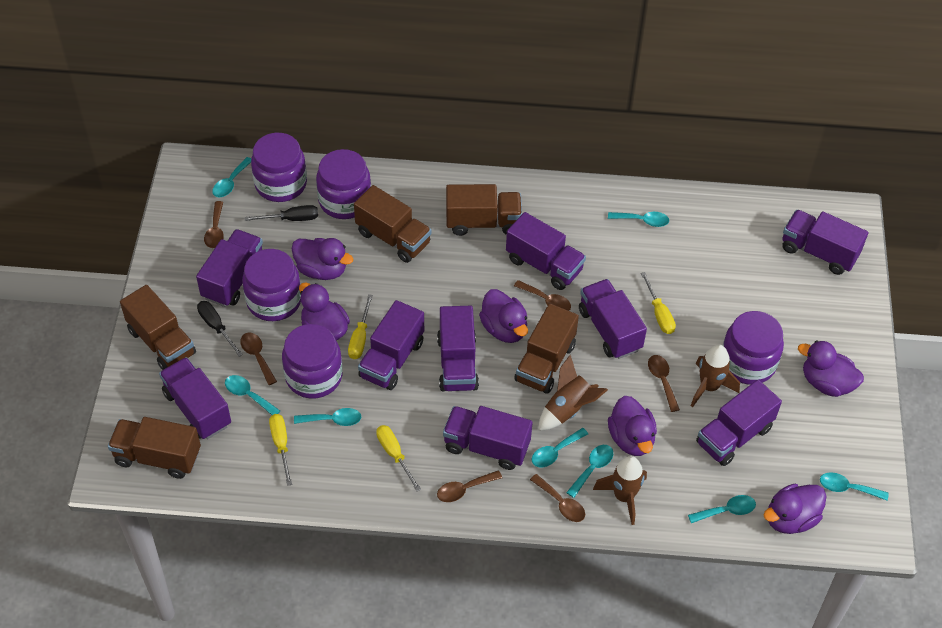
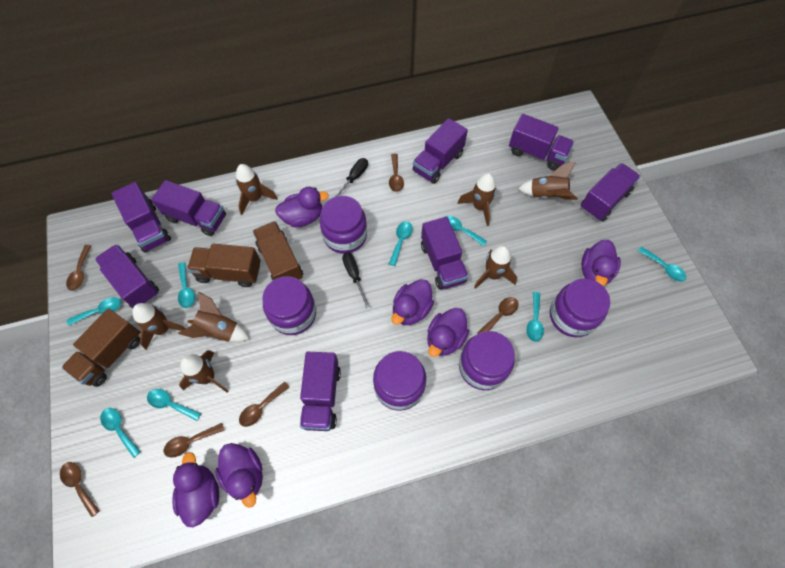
brown rocket: [539,355,608,430] [593,456,647,525] [691,345,740,407] = 3 -> [132,303,186,350] [178,292,250,342] [179,350,228,392] [236,164,278,215] [458,173,497,226] [474,245,517,289] [518,162,578,200] = 7
brown truck: [108,417,201,479] [120,285,196,370] [354,185,432,263] [446,184,522,236] [514,304,579,394] = 5 -> [62,308,141,387] [187,244,261,287] [253,221,303,281] = 3
purple truck: [159,357,231,439] [196,229,263,307] [358,300,424,390] [437,306,479,391] [443,406,533,470] [506,212,586,290] [579,279,647,359] [696,380,782,466] [782,210,868,275] = 9 -> [95,244,159,308] [111,182,171,253] [151,180,226,236] [300,352,341,431] [413,118,468,184] [421,217,469,290] [509,114,574,171] [581,163,641,221] = 8
yellow screwdriver: [269,414,292,486] [348,294,373,359] [376,425,421,491] [641,272,676,334] = 4 -> none = 0

